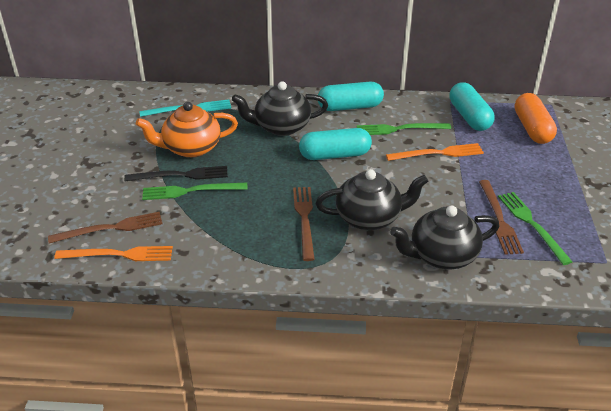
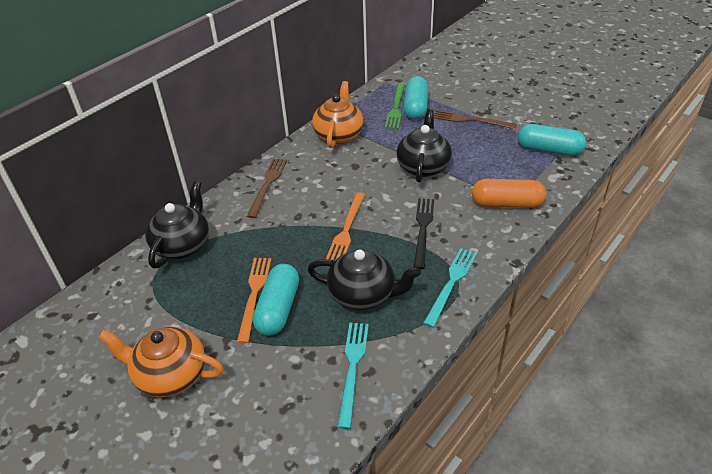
brown fork: [48,212,163,244] [293,187,315,261] [479,180,524,255] = 3 -> [247,158,287,218] [434,110,517,130] = 2
green fork: [142,183,248,200] [357,123,451,135] [498,192,573,265] = 3 -> [385,83,405,129] = 1
orange teapot: [136,102,238,158] = 1 -> [98,327,224,397] [312,81,364,148] = 2
turquoise fork: [139,99,231,117] = 1 -> [337,323,369,429] [423,248,477,328] = 2

